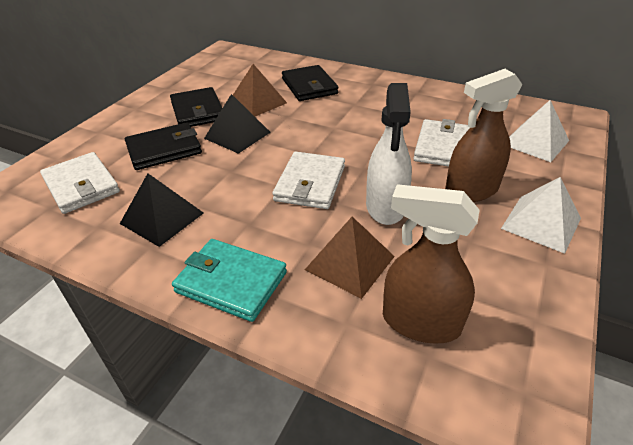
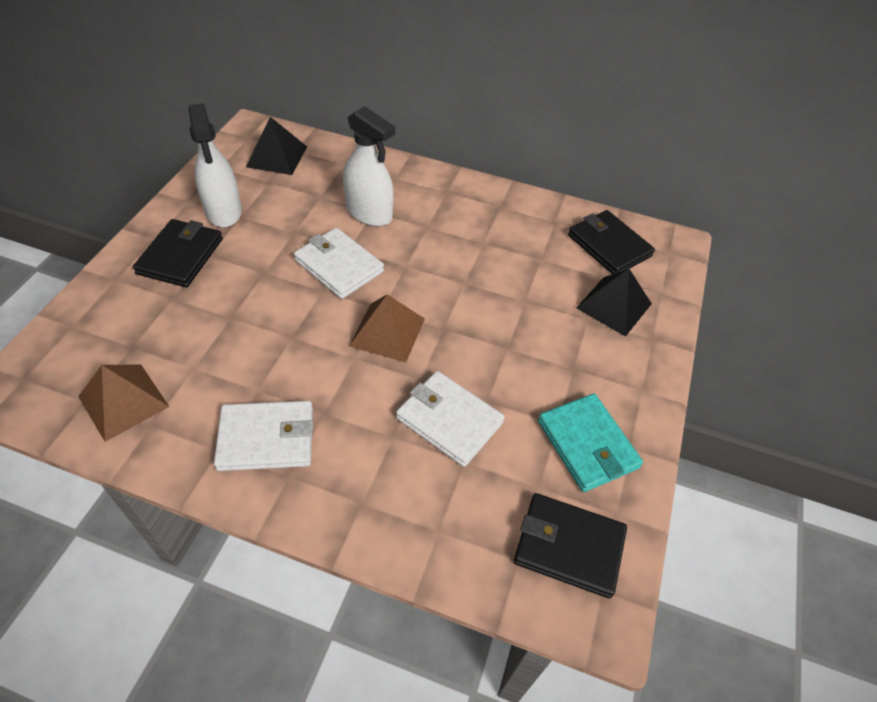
brown spray bottle: [383,184,479,344] [445,69,523,202] = 2 -> none = 0
white pyramid: [501,177,581,254] [509,100,569,162] = 2 -> none = 0
white spray bottle: [366,83,412,225] = 1 -> [188,103,242,228] [343,106,395,226] = 2

